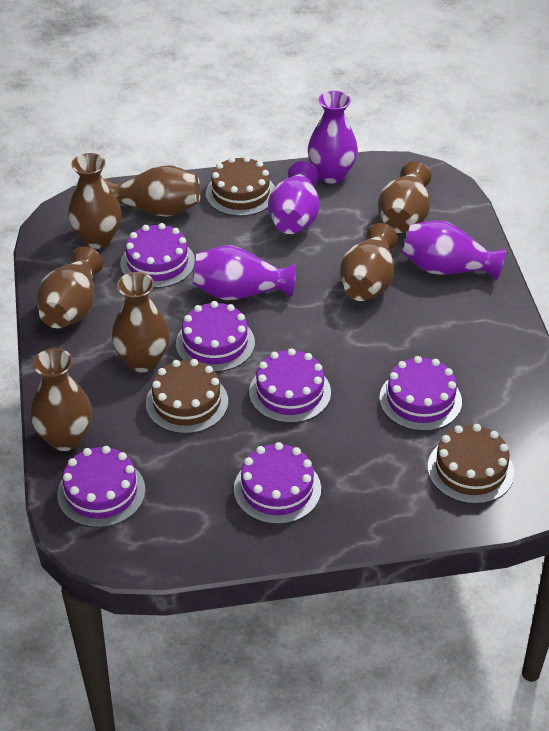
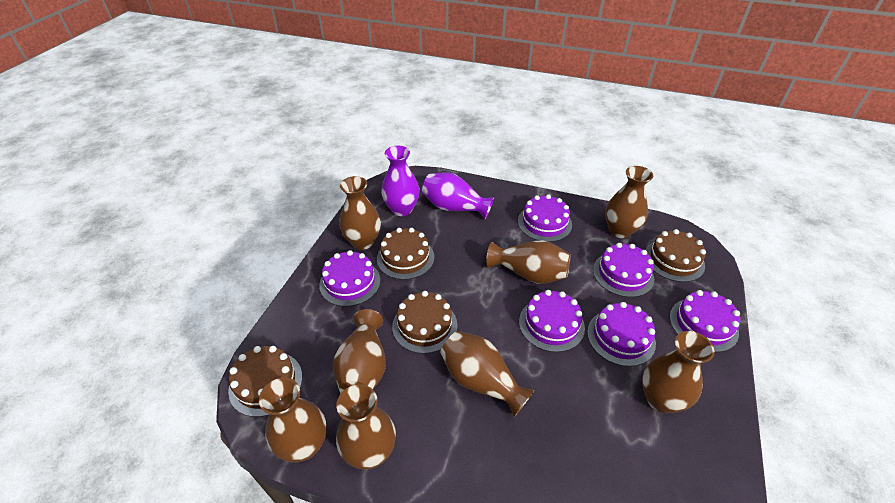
brown cake: [146,359,228,434] [206,156,275,216] [428,424,514,504] = 3 -> [228,346,302,417] [377,228,434,280] [392,291,458,354] [645,229,706,282] = 4
brown vase: [31,348,92,451] [37,247,103,328] [68,153,121,249] [104,165,201,217] [112,272,170,372] [340,223,398,301] [378,161,431,233] = 7 -> [259,378,327,462] [333,309,386,393] [336,384,396,469] [339,176,381,250] [440,331,534,417] [486,240,570,284] [605,166,653,238] [642,331,715,413] = 8
purple vase: [192,246,296,300] [268,161,320,234] [308,91,358,184] [402,220,506,281] = 4 -> [381,146,420,216] [422,173,494,219] = 2

